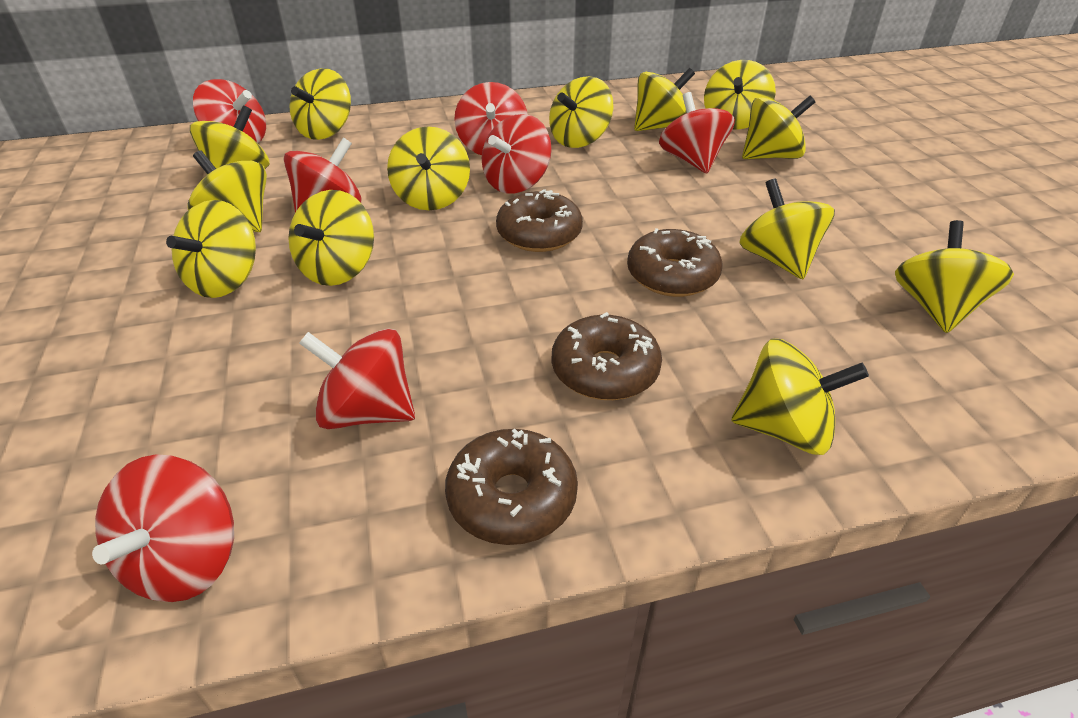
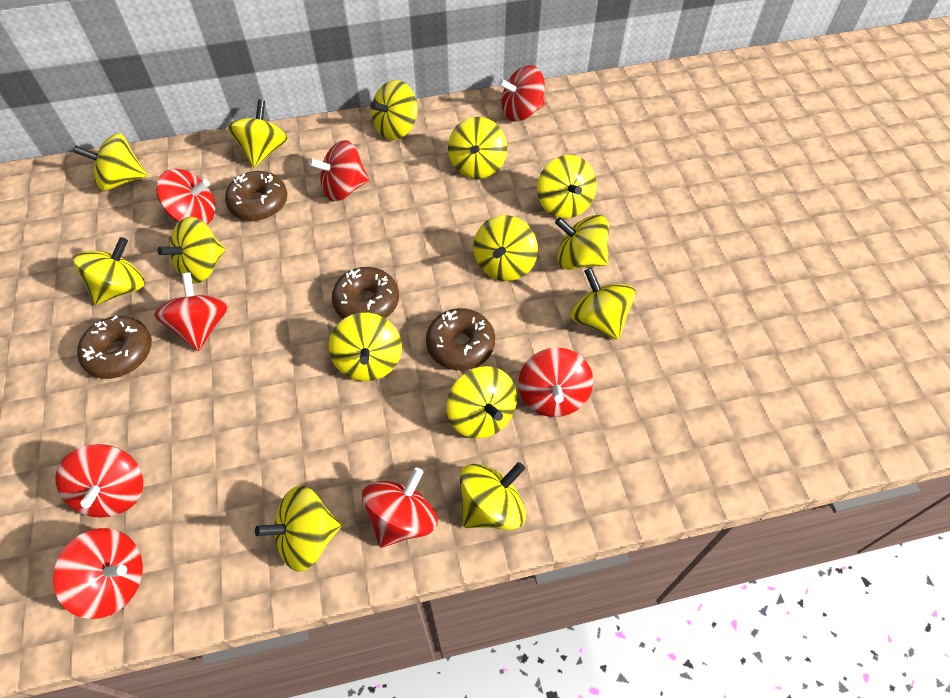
red spinning top: [92,454,234,602] [193,79,266,143] [284,138,361,213] [299,328,415,429] [454,82,528,155] [482,114,552,194] [659,92,735,173] = 7 -> [53,528,143,619] [55,444,143,518] [154,273,229,351] [156,169,215,225] [308,140,369,201] [362,467,438,548] [498,65,545,122] [518,348,593,417] = 8
yellow spinning top: [166,200,256,298] [188,150,267,232] [190,106,270,175] [288,190,374,286] [289,68,351,140] [387,126,470,210] [549,76,614,148] [634,68,695,131] [704,60,776,130] [732,339,869,455] [739,178,835,279] [742,96,815,159] [895,220,1014,333] = 13 -> [73,133,148,191] [73,237,145,305] [157,217,226,284] [227,99,288,168] [255,485,342,572] [329,313,402,381] [370,80,417,140] [447,366,517,439] [448,117,507,179] [460,462,526,530] [473,215,538,281] [537,155,597,219] [555,215,609,270] [570,268,636,340] = 14

